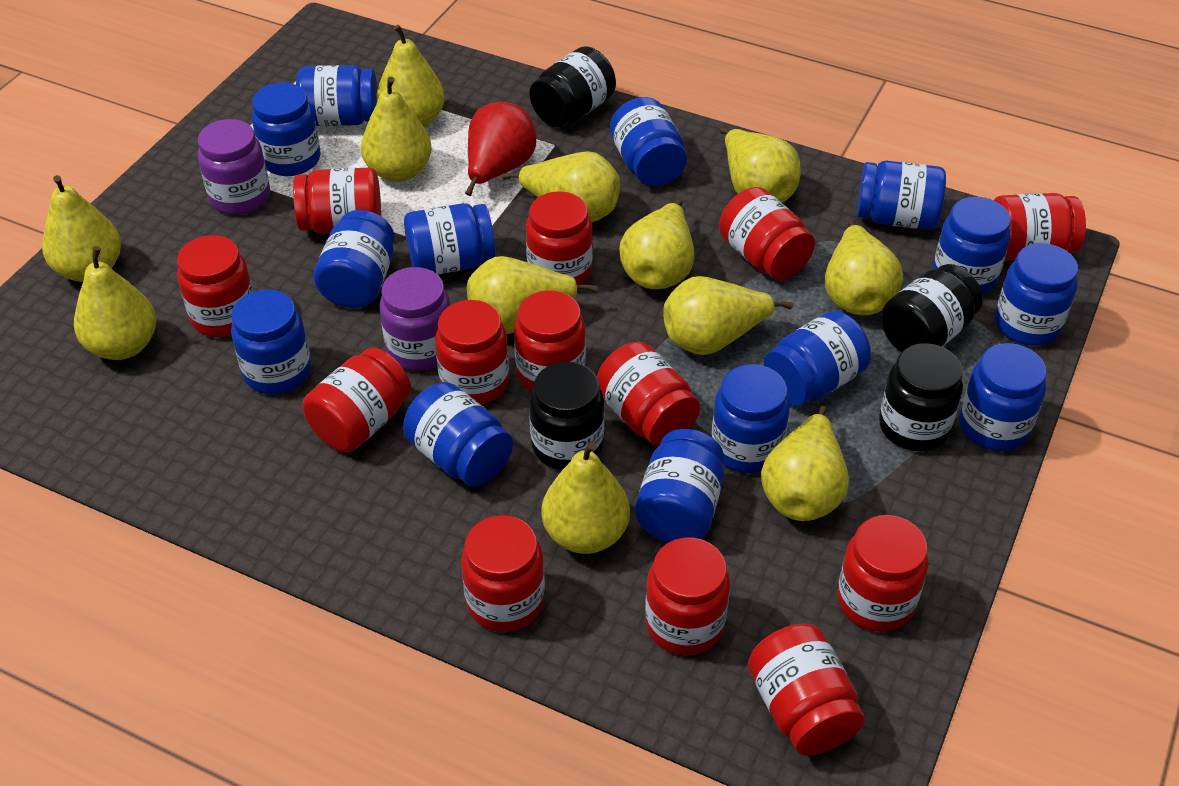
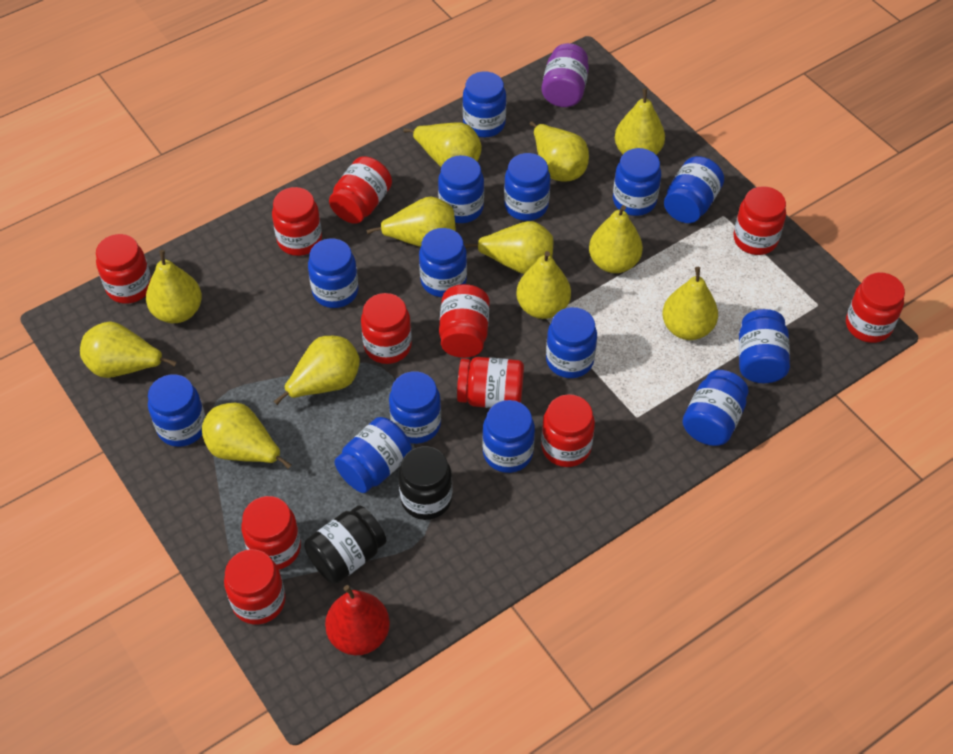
black jar: [529,47,616,127] [529,362,604,470] [879,343,963,451] [881,264,983,352] = 4 -> [304,505,386,584] [398,446,452,520] = 2
purple jar: [198,119,270,215] [380,267,450,371] = 2 -> [542,43,589,107] = 1
red jar: [177,235,253,337] [293,167,381,234] [303,348,411,452] [435,300,509,405] [461,515,545,632] [514,290,586,391] [526,191,593,285] [597,342,700,446] [645,537,730,655] [719,187,815,280] [748,624,864,756] [837,515,928,632] [994,193,1086,260] = 13 -> [96,234,151,304] [224,549,286,624] [241,496,301,570] [272,187,322,256] [329,156,392,224] [361,293,412,364] [439,284,490,358] [457,357,524,408] [541,394,595,467] [733,186,786,255] [846,272,905,343] = 11

